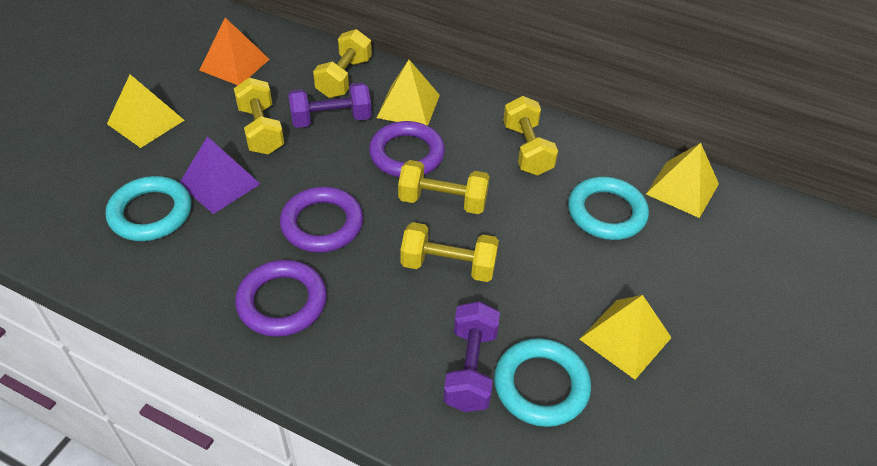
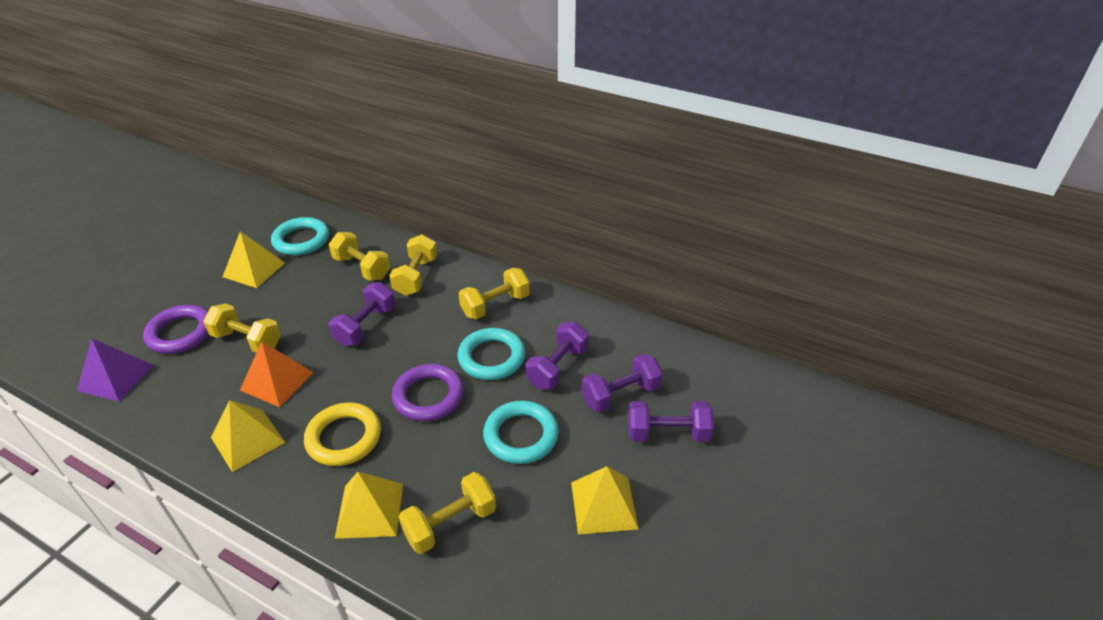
purple dumbbell: [288,82,372,128] [443,301,500,412] = 2 -> [329,282,395,346] [525,322,589,389] [581,354,663,413] [628,401,714,442] = 4
purple ring: [235,260,327,337] [280,187,363,253] [369,121,445,177] = 3 -> [143,305,209,354] [392,364,464,421] = 2
yellow ring: none = 0 -> [304,402,381,466] = 1

